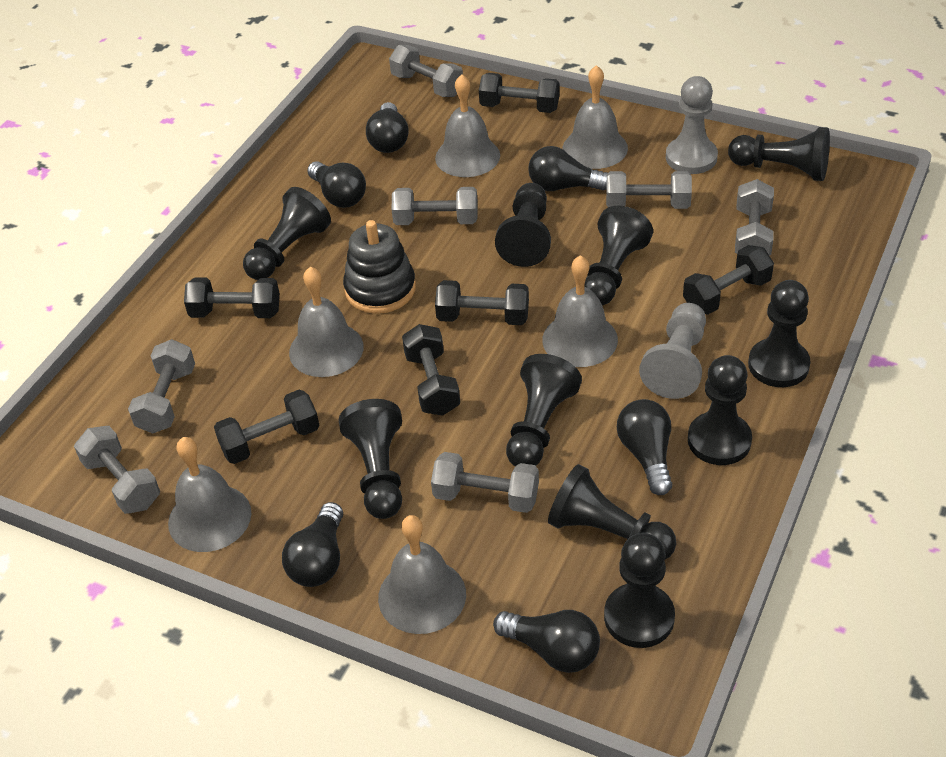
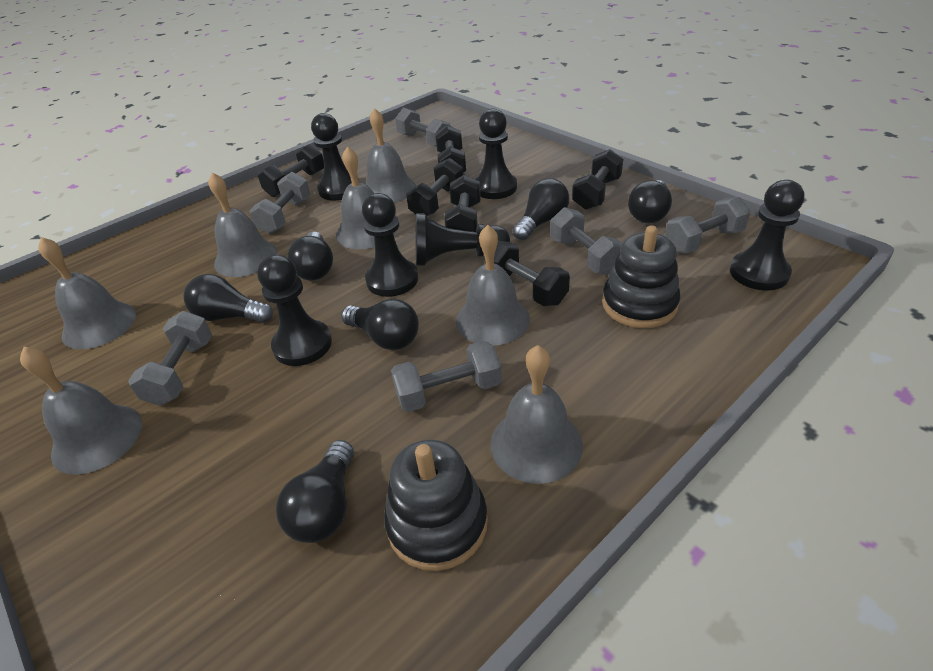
black pawn: [243,187,331,280] [339,399,402,519] [495,183,551,267] [506,354,582,466] [548,464,676,560] [584,206,653,305] [604,533,675,648] [688,355,752,465] [728,127,830,181] [748,280,811,387] = 10 -> [257,255,332,366] [311,113,359,200] [362,193,418,297] [416,213,510,266] [475,108,517,199] [730,180,804,291] = 6
black stacking toy: [343,220,416,314] = 1 -> [384,440,488,571] [602,225,680,328] = 2
grey bell: [168,437,251,552] [289,267,364,377] [378,515,466,634] [435,74,500,177] [542,255,618,367] [563,65,628,169] = 6 -> [20,347,142,475] [38,237,136,349] [208,173,277,277] [336,146,396,249] [366,108,416,203] [456,225,530,346] [490,345,583,484] = 7
grey dumbbell: [74,426,160,514] [128,339,195,434] [389,45,463,97] [391,187,478,225] [431,452,539,513] [606,171,692,209] [735,179,774,256] = 7 -> [128,311,212,406] [249,172,311,234] [391,341,502,412] [395,108,451,147] [550,207,623,275] [665,197,750,253] = 6
grey pawn: [639,303,706,399] [666,76,718,174] = 2 -> none = 0

